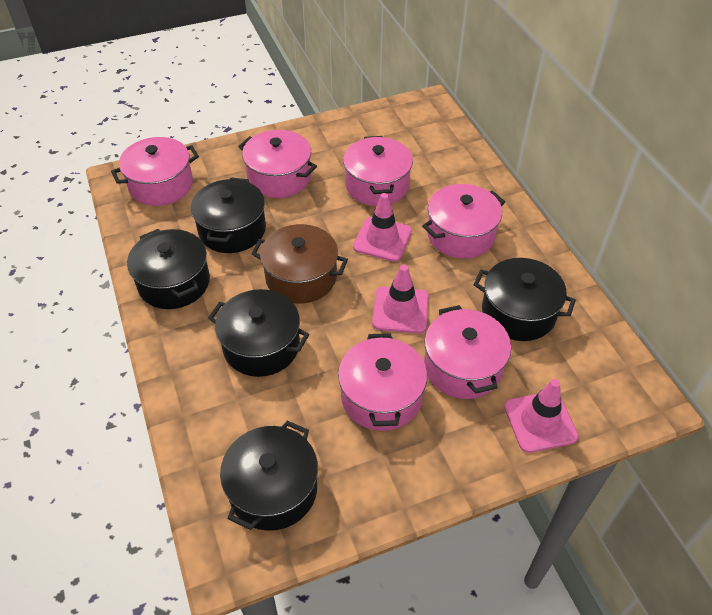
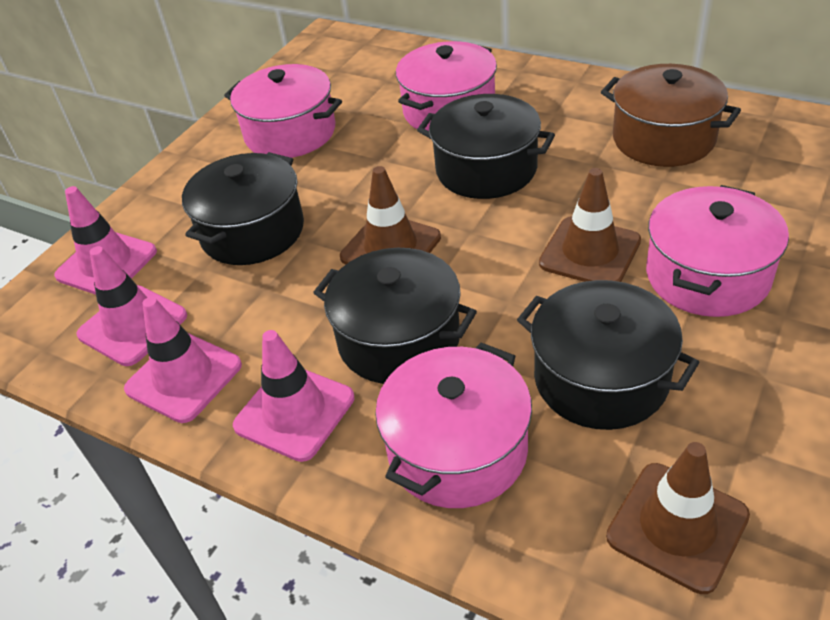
black pot: [127,229,210,309] [191,177,266,253] [208,289,309,377] [220,421,318,531] [474,258,576,341] = 5 -> [182,152,304,265] [313,248,477,384] [417,94,555,199] [517,280,700,430] = 4
brown traffic cone: none = 0 -> [340,166,441,265] [539,168,641,282] [606,442,750,594] = 3
pink pot: [111,137,199,206] [238,130,317,198] [338,333,427,431] [343,136,413,206] [422,184,505,259] [424,305,511,399] = 6 -> [224,64,342,158] [375,343,532,508] [396,41,497,131] [646,185,789,317] = 4
pink traffic cone: [353,193,412,262] [372,265,429,333] [504,379,579,453] = 3 -> [54,186,157,295] [77,246,187,366] [124,297,242,423] [233,330,354,462] = 4

